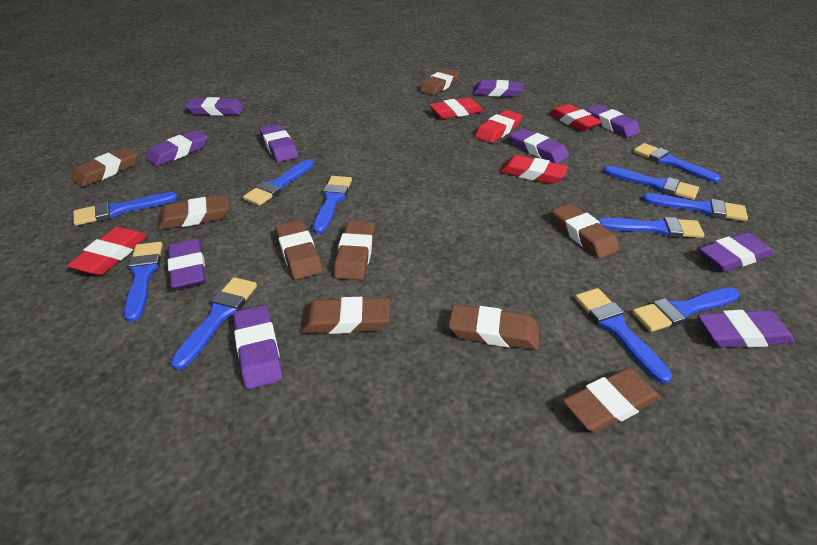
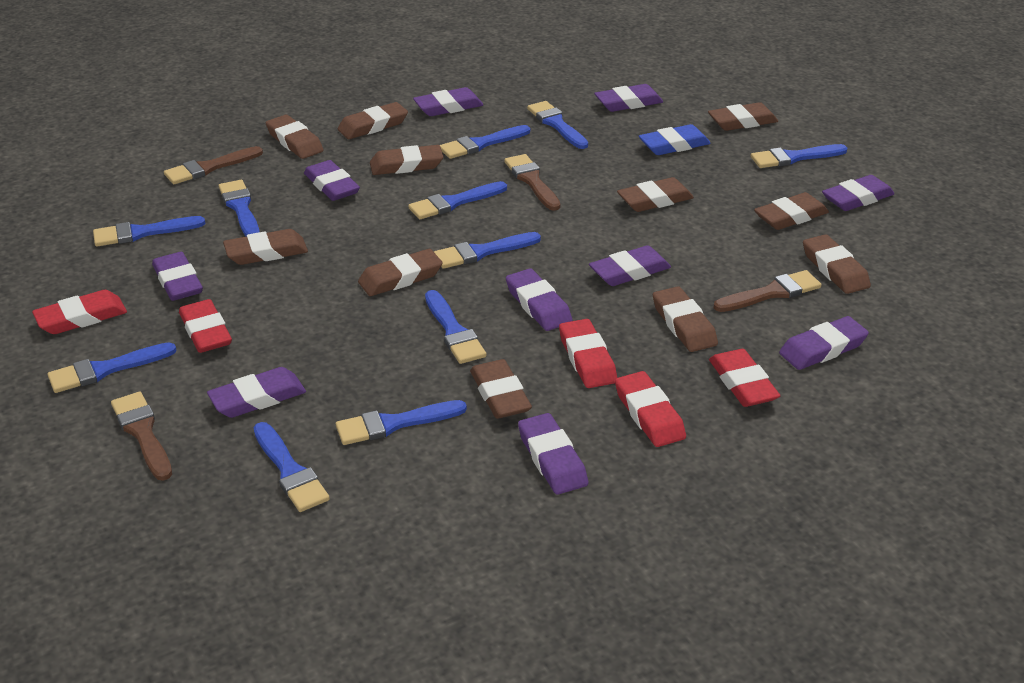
blue eraser: none = 0 -> [639,124,711,155] = 1
brown brush: none = 0 -> [111,391,172,481] [164,146,263,184] [504,154,561,211] [713,270,822,312] = 4
brown eraser: [71,147,138,187] [158,195,229,230] [275,220,322,280] [301,297,389,334] [334,221,375,280] [420,69,460,95] [448,304,539,350] [552,203,619,258] [563,367,661,433] = 9 -> [223,229,308,265] [266,115,324,159] [338,102,408,139] [358,249,443,296] [370,145,444,175] [470,359,532,419] [617,177,694,212] [653,286,718,352] [708,102,778,131] [754,192,829,230] [803,234,871,294] = 11

